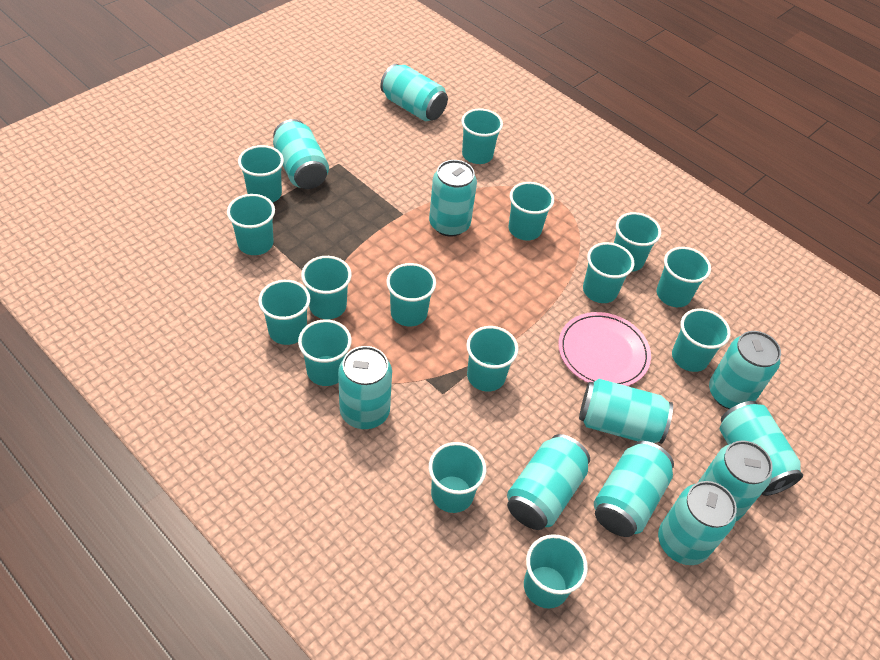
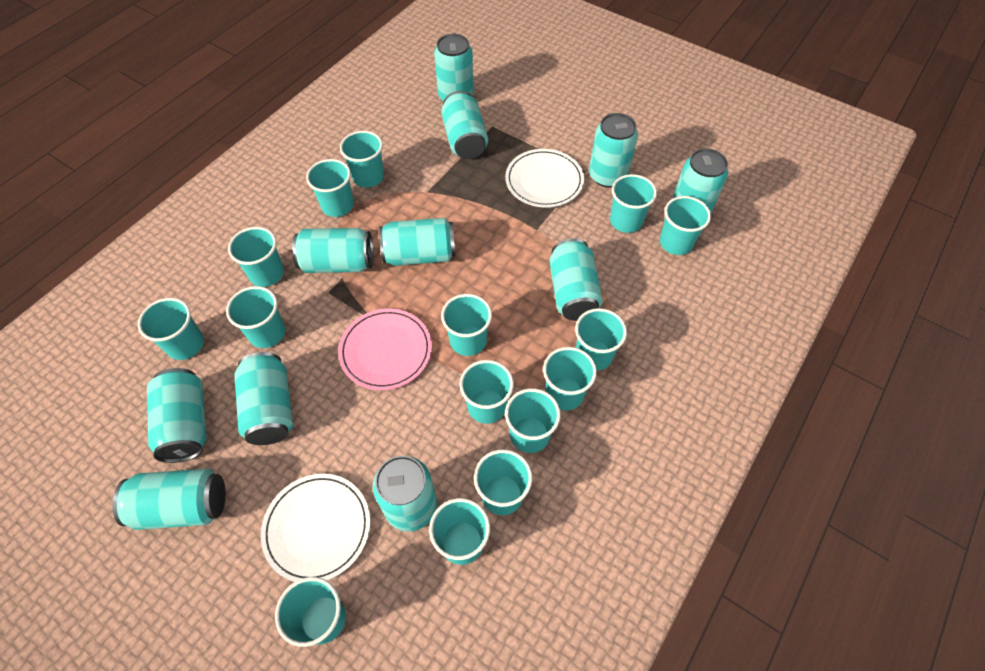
white plate: none = 0 -> [261,474,370,582] [505,149,584,208] = 2

